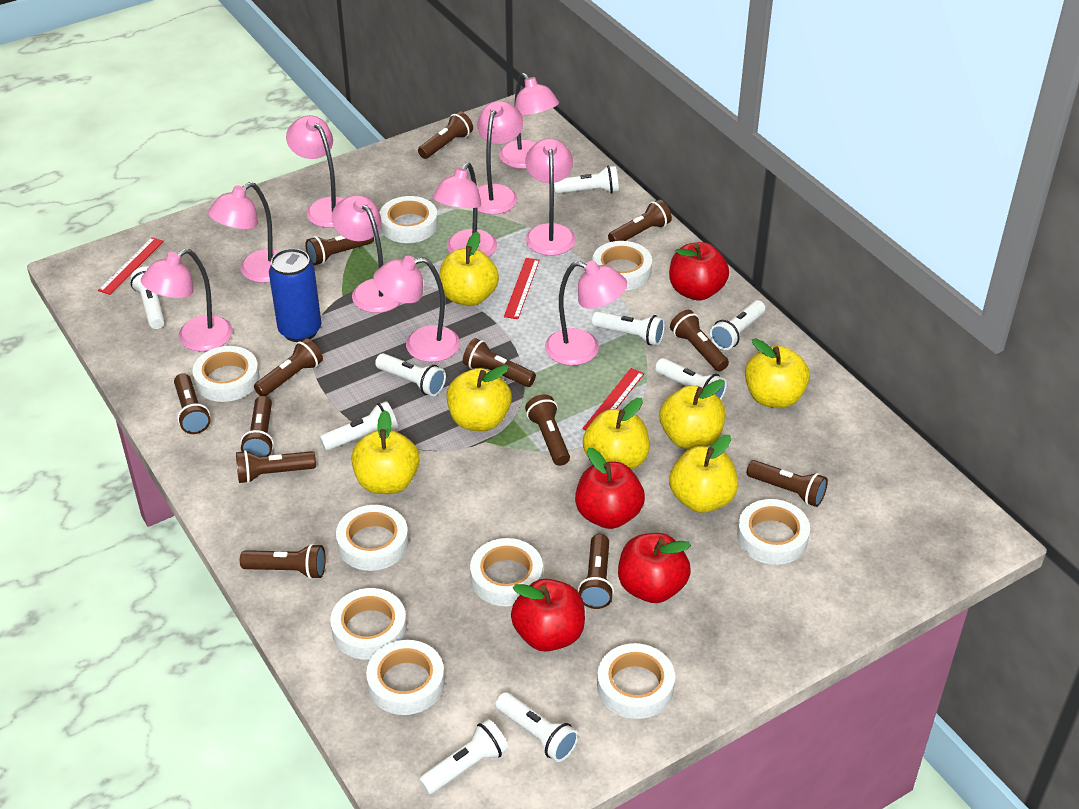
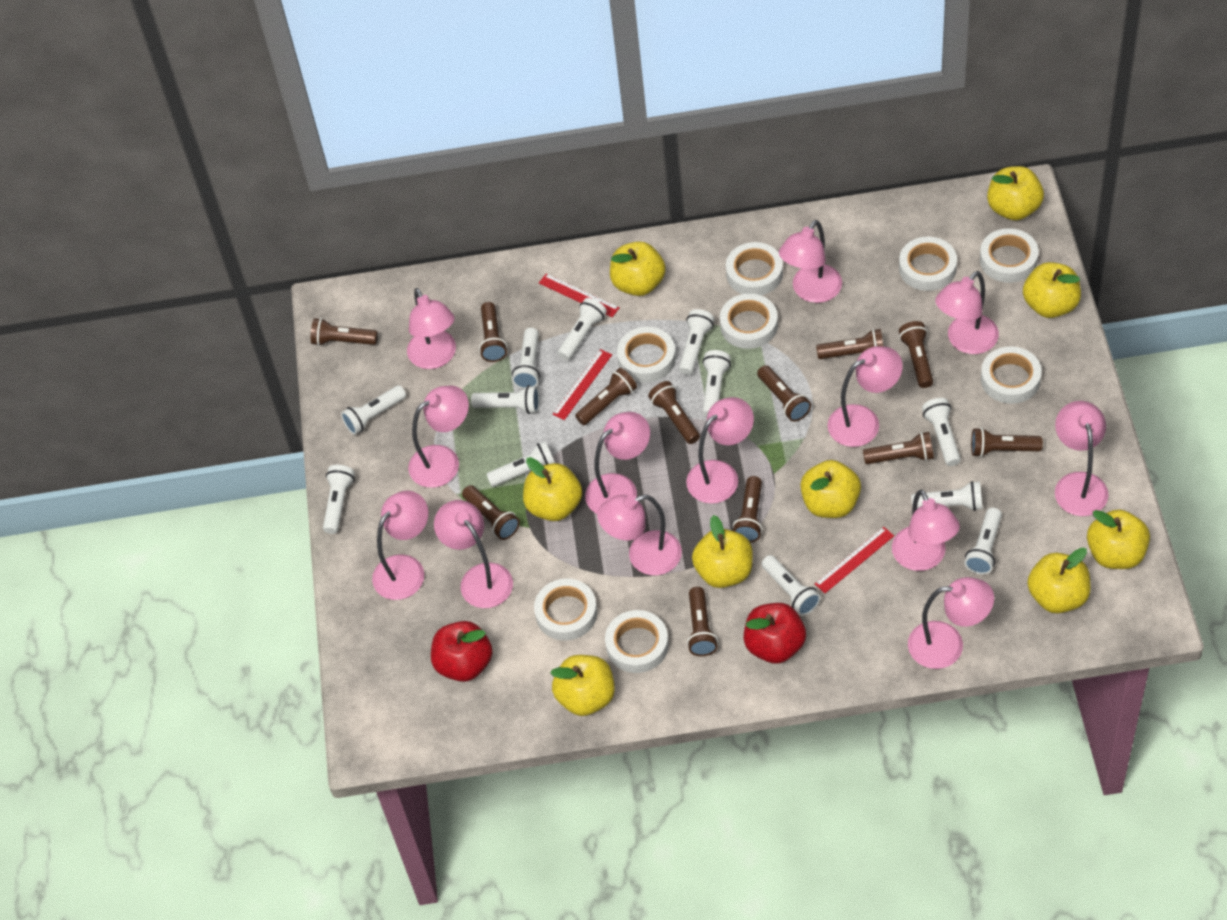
blue can: [269,248,321,342] = 1 -> none = 0
brown flashlight: [174,373,211,434] [236,450,316,483] [240,396,274,457] [240,543,326,579] [254,338,323,396] [305,235,374,265] [418,111,473,159] [463,338,536,387] [525,394,570,466] [578,534,614,609] [608,199,672,242] [670,310,729,372] [747,460,828,507] = 13 -> [311,318,378,346] [462,485,520,540] [479,302,507,362] [575,368,637,425] [648,381,700,444] [687,587,718,656] [732,476,762,543] [757,365,811,422] [816,329,883,359] [863,432,934,464] [899,321,933,388] [971,427,1043,457] = 12
pink lamp: [141,249,233,352] [208,182,279,283] [286,115,344,228] [332,195,401,313] [373,256,460,362] [433,162,497,257] [477,101,523,215] [499,73,559,169] [525,138,576,256] [545,261,627,366] = 10 -> [372,491,428,600] [407,288,456,369] [408,386,469,488] [434,500,513,608] [585,412,650,514] [597,495,682,575] [686,397,754,504] [779,220,842,303] [828,346,903,447] [892,489,960,571] [908,577,994,669] [935,271,999,354] [1055,401,1109,516] = 13
red apple: [511,579,585,652] [575,448,645,529] [618,533,691,603] [669,242,729,301] = 4 -> [431,621,493,682] [744,603,806,664] = 2
white flashlight: [130,267,165,329] [320,401,398,451] [375,353,446,396] [418,719,508,795] [495,692,579,762] [554,166,619,194] [592,311,665,346] [655,358,727,400] [710,300,765,350] = 9 -> [323,465,355,534] [341,385,406,435] [471,385,540,414] [486,441,555,487] [512,328,540,389] [558,298,607,360] [679,309,715,375] [702,350,731,417] [761,555,821,616] [911,481,983,511] [922,398,961,466] [964,508,1002,575] = 12
white tape: [193,346,260,402] [330,588,407,660] [336,505,409,571] [366,640,445,715] [380,196,438,243] [470,538,543,606] [592,241,652,290] [597,643,675,719] [737,499,810,565] = 9 -> [534,578,597,641] [605,610,669,673] [617,327,676,382] [720,294,778,349] [726,242,783,295] [899,237,957,291] [980,228,1039,283] [981,346,1042,404] = 8
yellow apple: [351,410,420,494] [439,232,499,306] [447,365,512,431] [583,398,650,470] [660,379,725,449] [669,435,738,513] [745,338,810,408] = 7 -> [523,457,582,521] [551,655,615,716] [610,241,666,296] [692,515,753,588] [800,460,861,518] [987,166,1044,221] [1023,262,1081,318] [1027,548,1091,613] [1087,509,1150,569] = 9

